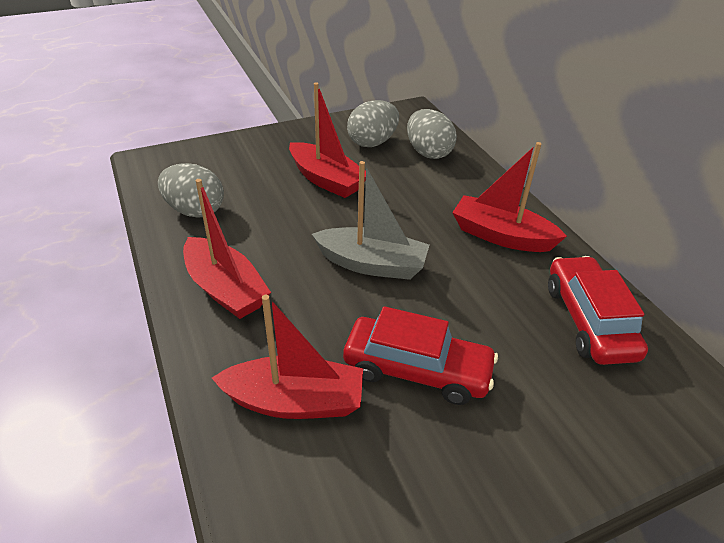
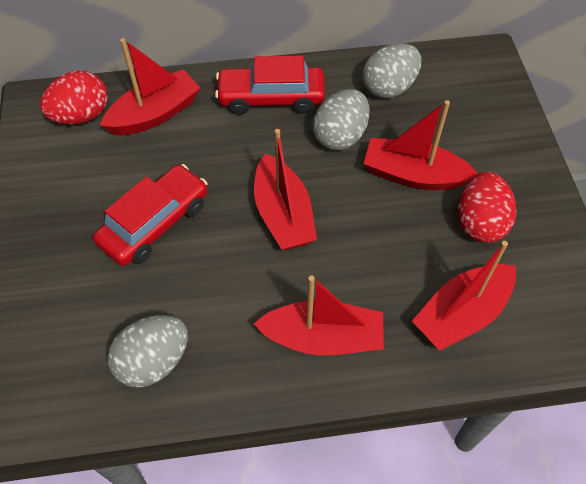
grey boat: [312,161,429,280] = 1 -> none = 0
red boat: [183,179,271,319] [212,295,363,419] [289,83,366,198] [452,142,567,252] = 4 -> [100,38,200,135] [254,129,317,250] [254,275,384,355] [364,100,478,190] [412,241,516,351] = 5
red egg: none = 0 -> [40,71,107,125] [458,172,516,243] = 2

